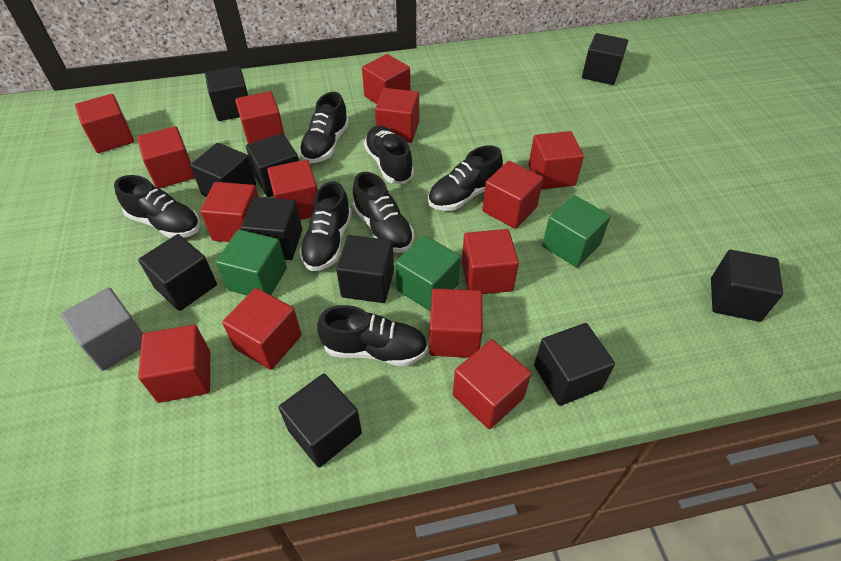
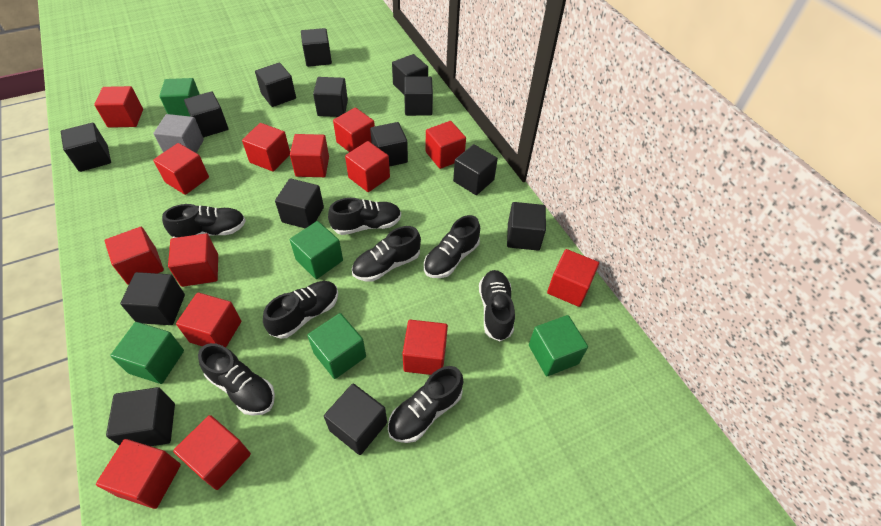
black cube: [138,234,217,311] [190,143,256,197] [205,67,248,121] [241,197,302,260] [246,133,299,197] [279,374,362,468] [336,235,394,303] [534,323,615,406] [582,33,628,85] [711,250,783,322] = 10 -> [61,123,111,172] [106,387,175,446] [120,272,185,325] [184,91,228,138] [255,63,296,107] [275,178,324,228] [301,28,332,67] [313,77,348,117] [324,384,387,455] [370,122,408,167] [392,54,428,94] [404,77,433,116] [453,144,498,195] [507,202,546,251] = 14
black shoe: [114,175,200,238] [299,92,349,163] [299,181,352,271] [317,305,428,366] [353,172,414,253] [364,126,414,184] [428,145,503,211] = 7 -> [162,204,246,238] [198,343,275,416] [263,281,338,339] [328,198,401,235] [352,226,421,282] [388,366,463,443] [424,215,480,278] [479,270,515,341] = 8
green cube: [216,229,287,296] [395,235,461,312] [542,195,611,267] = 3 -> [110,322,184,384] [159,78,200,117] [290,221,343,279] [307,313,366,379] [529,315,588,376] = 5

